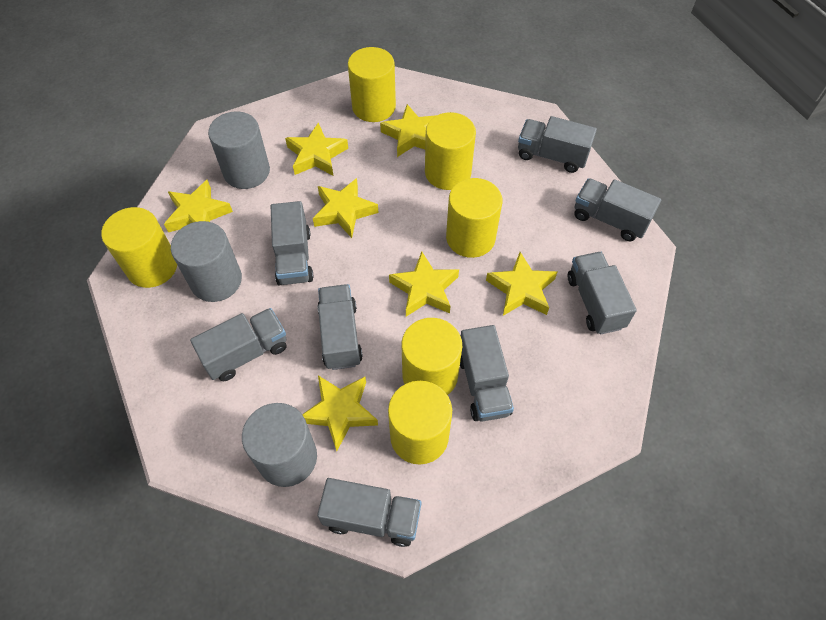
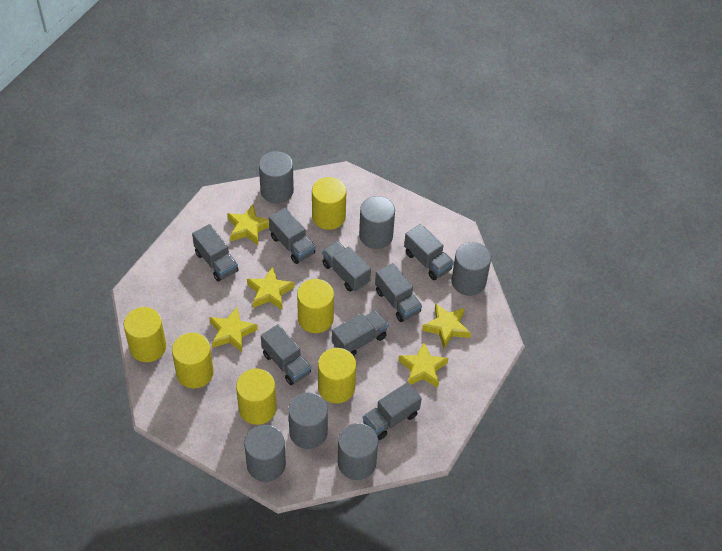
grey cylinder: [171,221,242,302] [208,111,270,189] [242,403,317,487] = 3 -> [244,425,286,482] [259,151,294,203] [288,392,328,449] [338,423,378,480] [359,196,395,249] [452,242,491,296] = 6
yellow star: [164,180,233,232] [285,122,348,175] [302,375,378,451] [313,178,379,238] [380,104,437,157] [389,252,459,317] [486,252,557,316] = 7 -> [209,307,258,352] [227,205,269,245] [247,267,295,310] [398,342,448,388] [422,303,471,348] = 5

